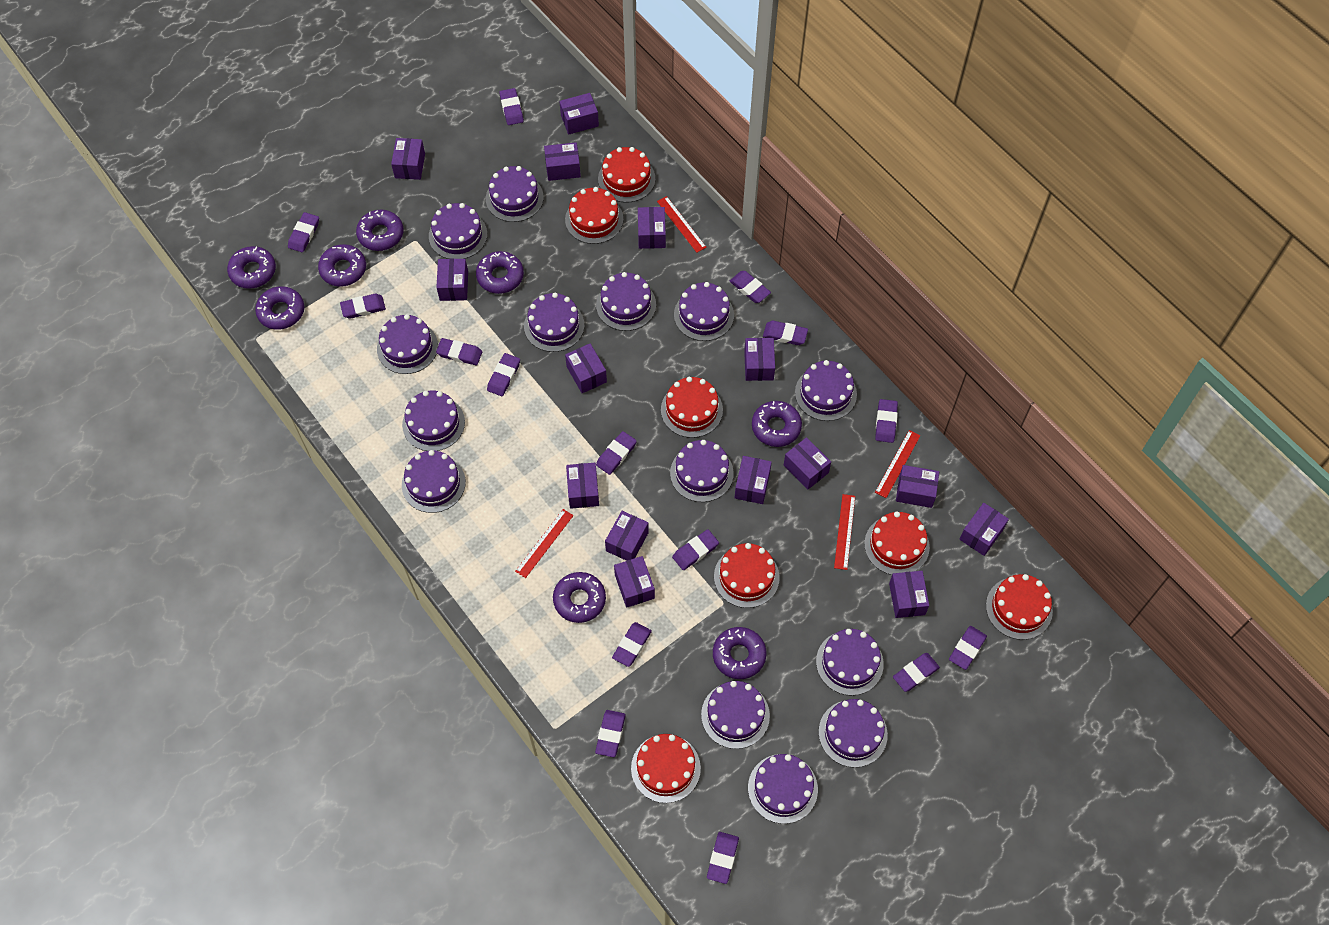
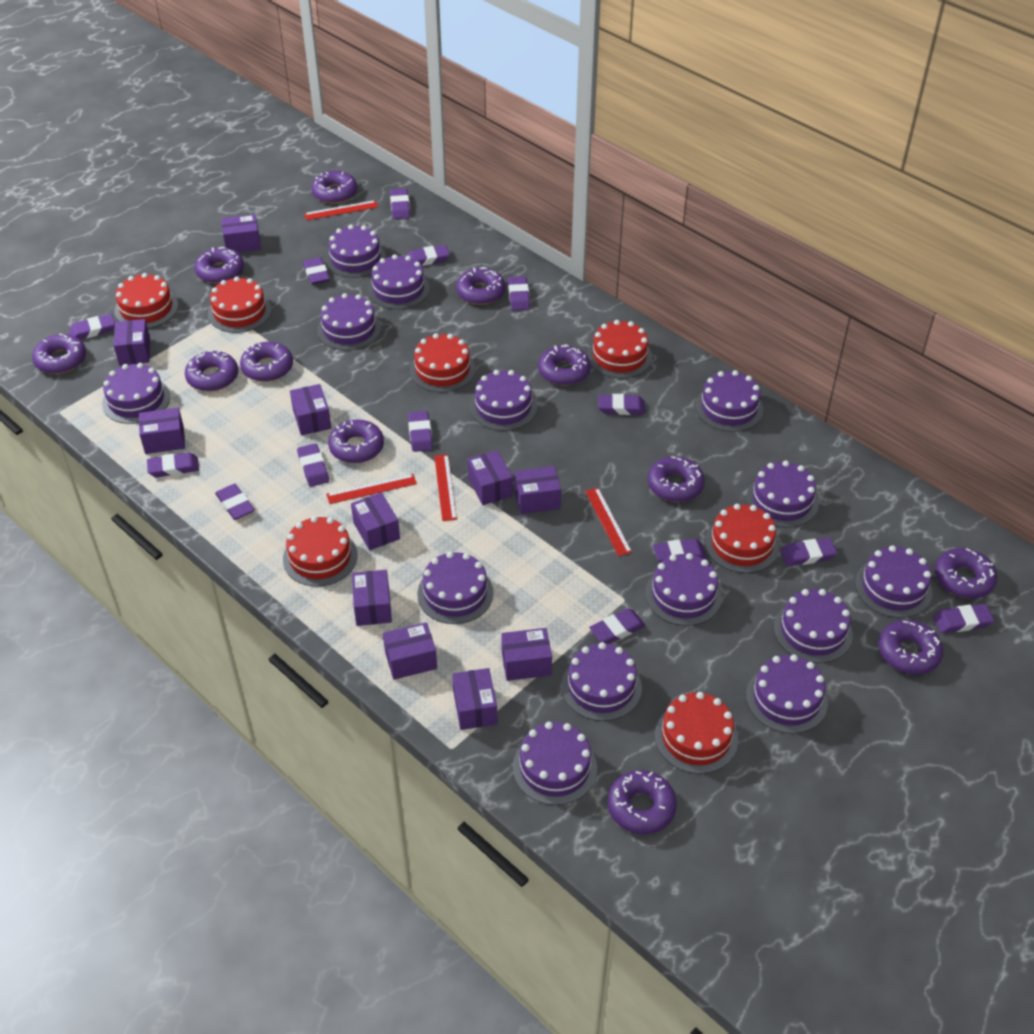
purple box: [391,138,425,180] [436,259,468,301] [544,142,581,181] [559,93,599,135] [565,343,607,393] [566,463,599,509] [605,511,649,561] [614,556,655,608] [638,207,666,249] [735,456,772,504] [744,338,775,381] [784,437,831,489] [889,571,929,618] [896,465,939,508] [959,503,1009,556] = 15 -> [114,319,150,365] [139,408,185,454] [221,214,261,253] [290,384,331,435] [351,492,400,550] [352,570,392,626] [383,622,437,680] [452,668,497,730] [467,450,513,505] [501,628,552,681] [514,466,561,514] = 11
purple donut: [227,246,276,289] [255,286,305,330] [318,244,366,287] [356,210,404,251] [476,251,524,294] [553,572,606,623] [713,627,767,679] [752,401,802,447] = 8 -> [32,334,86,374] [185,350,238,391] [195,247,244,284] [240,342,293,382] [311,171,357,204] [328,420,384,463] [456,267,506,305] [538,344,591,386] [607,770,677,834] [648,456,705,502] [878,620,943,674] [935,548,997,599] = 12
purple eraser: [288,212,319,252] [340,294,386,319] [436,338,482,365] [487,353,520,396] [499,88,524,125] [595,710,626,757] [596,431,637,475] [612,622,652,667] [672,529,719,570] [707,832,739,884] [730,271,771,303] [763,321,808,345] [875,399,898,443] [893,653,940,692] [949,626,987,670] = 15 -> [69,314,115,339] [147,452,199,478] [215,484,255,520] [297,443,329,487] [303,257,330,285] [390,188,410,219] [406,245,450,266] [408,411,433,452] [508,276,530,310] [589,608,646,644] [598,394,645,415] [653,539,707,563] [780,538,837,566] [933,604,994,633] = 14

